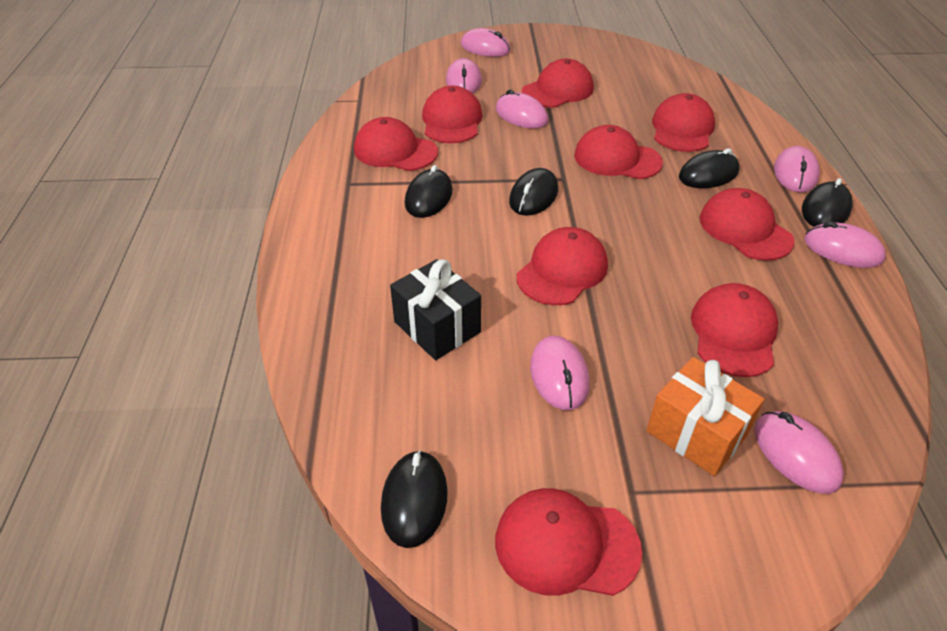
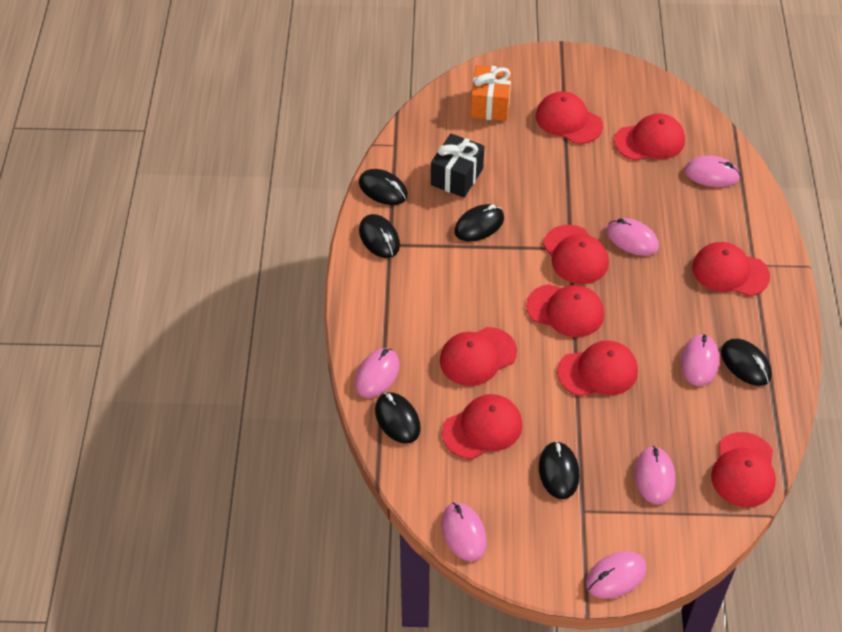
black mouse: [381,450,448,548] [405,165,453,218] [509,168,558,216] [679,148,740,188] [802,178,853,227] = 5 -> [359,169,408,205] [359,214,400,258] [375,392,421,444] [454,204,504,242] [539,441,580,499] [721,339,772,386] = 6

